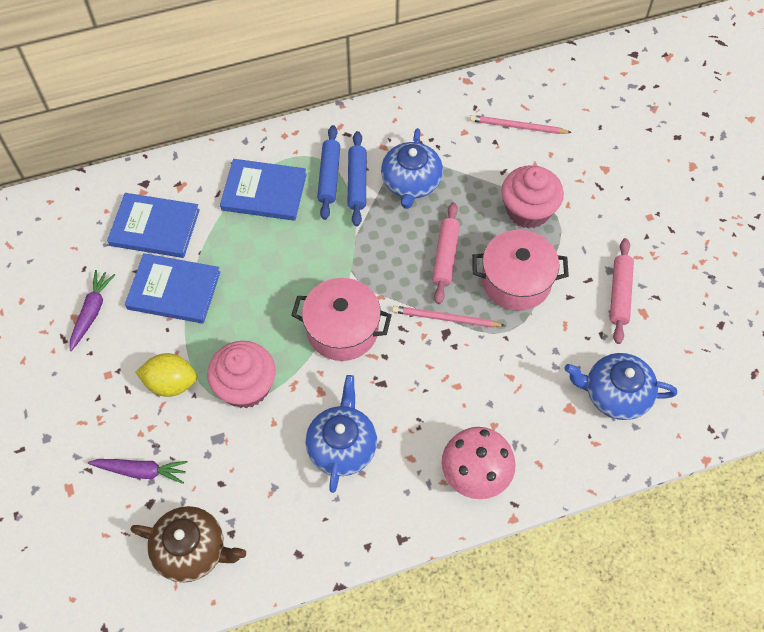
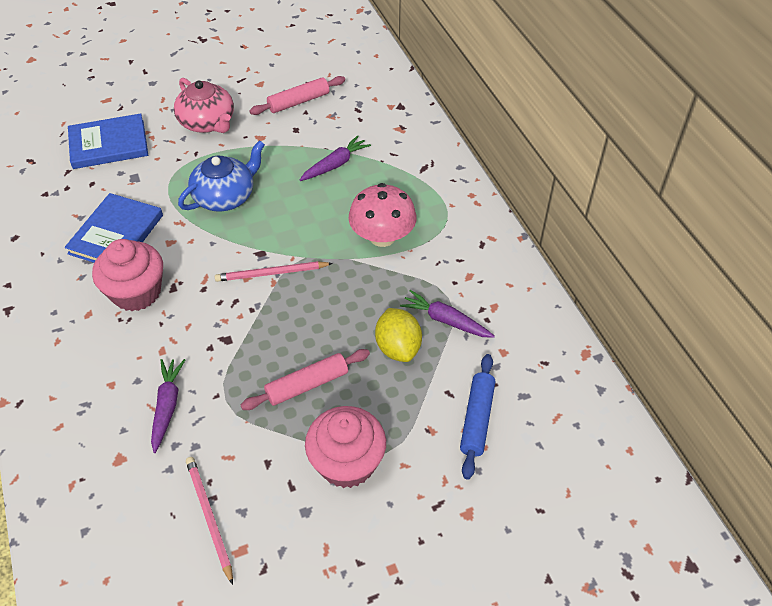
blue book: [107,193,200,258] [125,253,220,324] [220,159,307,221] = 3 -> [65,193,163,263] [68,113,148,169] = 2
blue rolling pin: [317,125,340,220] [348,131,366,226] = 2 -> [460,354,495,480] = 1
blue teapot: [305,375,377,493] [381,128,443,209] [565,353,677,420] = 3 -> [178,140,265,212] = 1
brown teapot: [130,506,246,583] = 1 -> none = 0
pink pot: [291,278,392,361] [472,230,569,311] = 2 -> none = 0
pink teapot: none = 0 -> [174,78,234,133] = 1
purple carrot: [70,270,115,351] [88,459,188,484] = 2 -> [151,359,185,453] [300,135,371,181] [400,290,495,338] = 3

